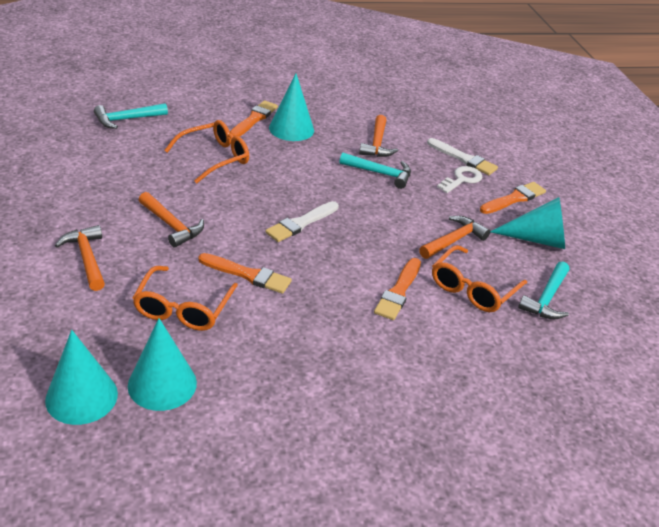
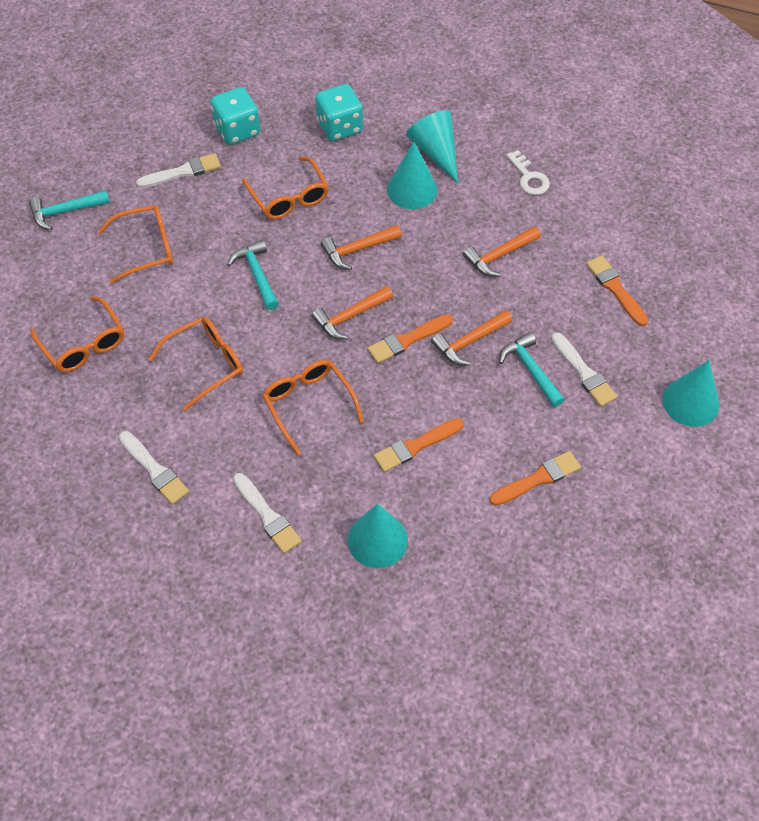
orange glasses: [133,266,238,331] [164,120,249,184] [432,245,527,312] = 3 -> [31,296,124,372] [97,205,173,284] [148,317,243,411] [242,156,329,220] [262,360,364,455] = 5
turquoise dice: none = 0 -> [210,87,260,145] [315,84,363,141] = 2
white brush: [265,201,339,242] [427,138,498,175] = 2 -> [119,431,189,505] [136,153,221,188] [233,473,302,554] [551,332,617,407] = 4

